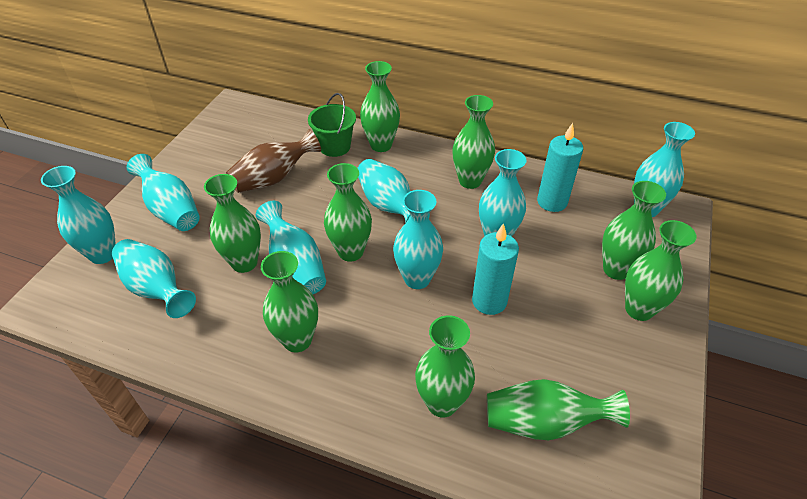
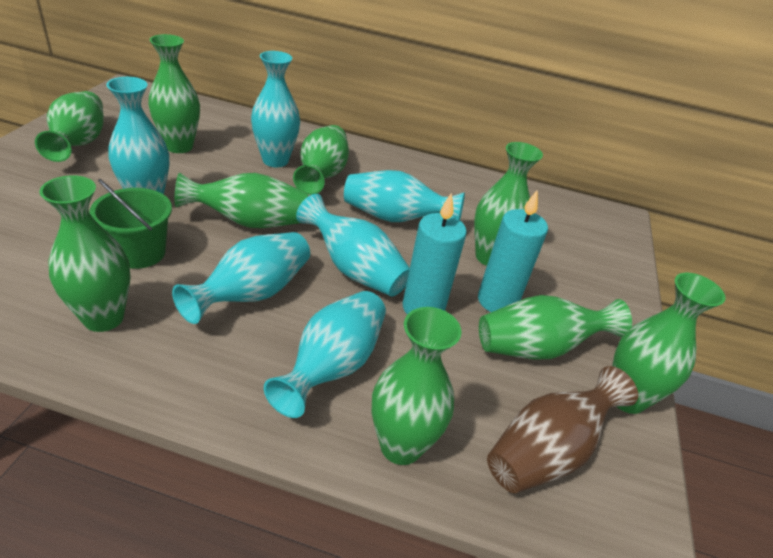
turquoise vase: [41,166,116,264] [112,239,196,318] [127,154,200,231] [256,201,326,294] [358,159,430,223] [393,190,443,289] [479,149,527,236] [634,122,695,217] = 8 -> [106,77,169,194] [172,232,310,324] [251,51,300,167] [264,291,386,418] [296,194,410,297] [344,170,465,222] = 6

